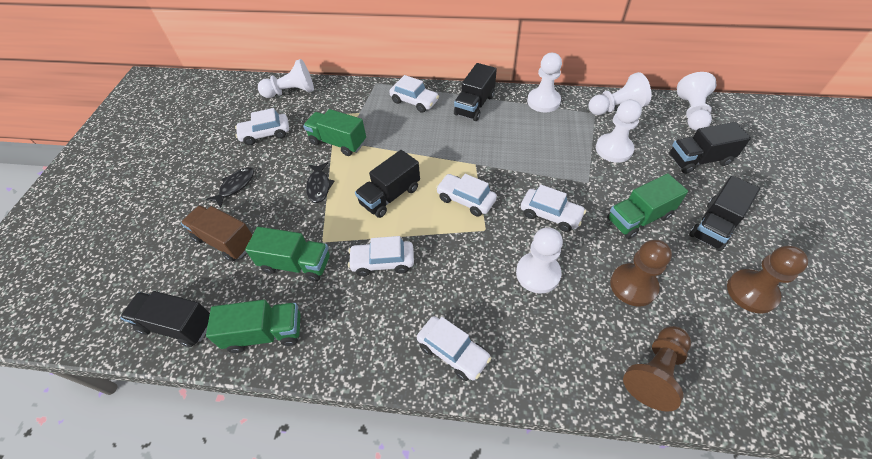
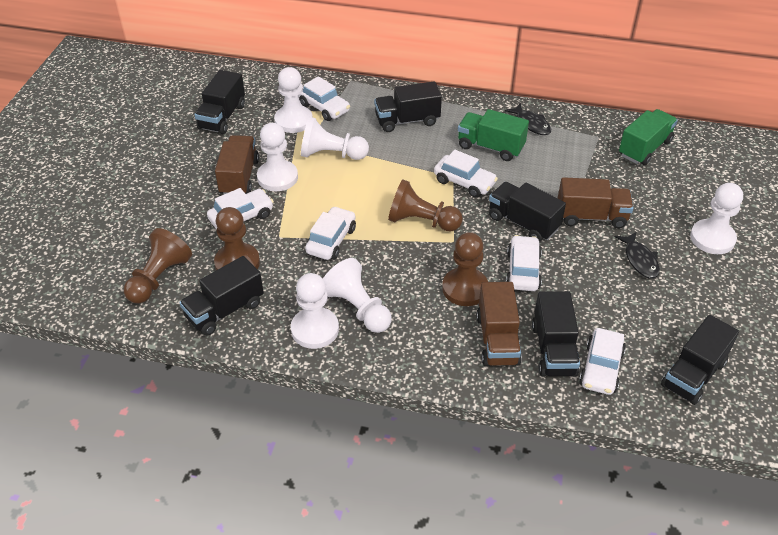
black truck: [120,291,210,347] [355,150,420,218] [454,63,497,121] [669,122,751,174] [689,176,760,251] = 5 -> [179,256,264,336] [194,70,245,134] [374,82,442,132] [489,182,566,242] [532,291,580,377] [661,315,739,405] = 6
brown pawn: [610,240,672,307] [623,326,691,411] [727,246,808,313] = 3 -> [124,228,192,304] [214,207,260,270] [388,179,463,231] [442,232,488,306] = 4
brown truck: [181,205,252,262] = 1 -> [215,135,259,195] [476,282,522,366] [558,177,634,229] = 3
green truck: [206,300,301,353] [245,227,330,281] [303,109,366,156] [607,173,688,239] = 4 -> [458,109,529,161] [619,109,678,165] = 2

